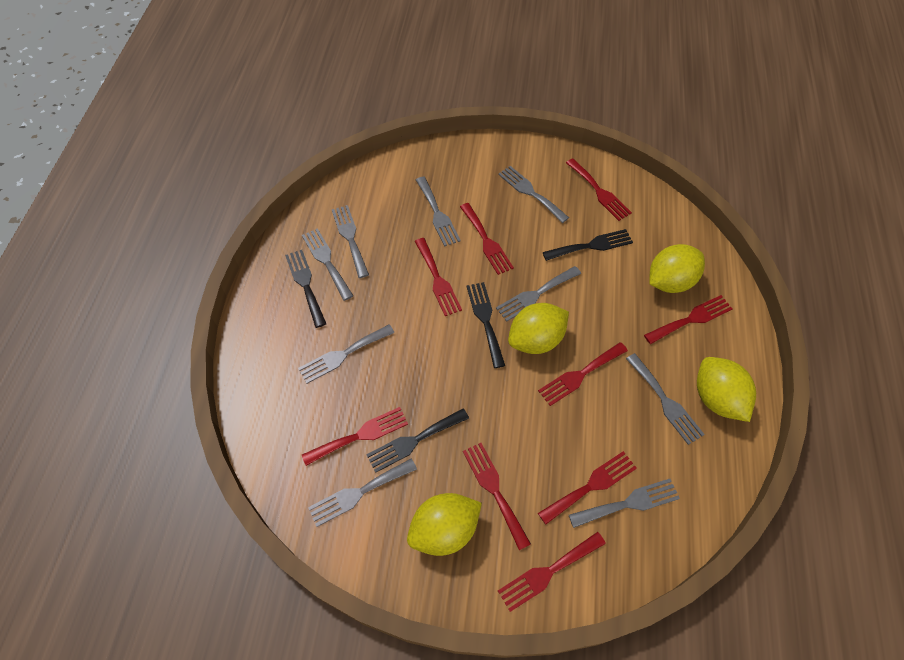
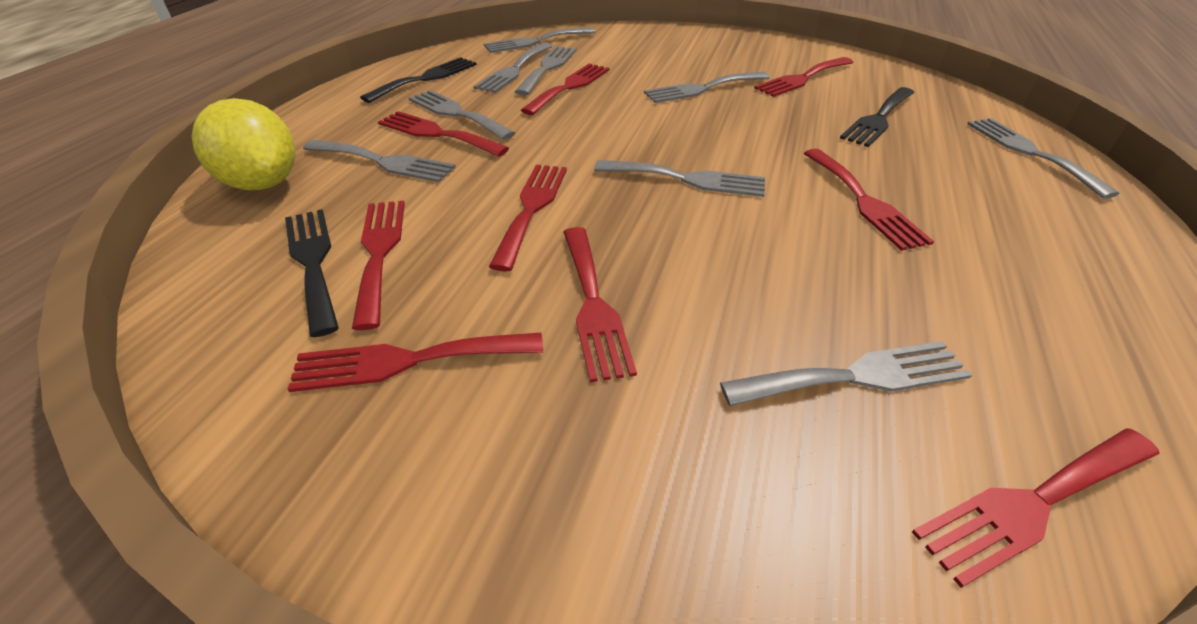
black fork: [285,250,326,328] [366,409,469,473] [466,282,505,368] [543,229,633,261] = 4 -> [285,209,339,337] [360,57,477,103] [840,87,915,147] = 3
yellow lemon: [407,493,482,556] [508,303,569,354] [649,244,705,293] [697,357,756,422] = 4 -> [191,98,296,190] = 1

